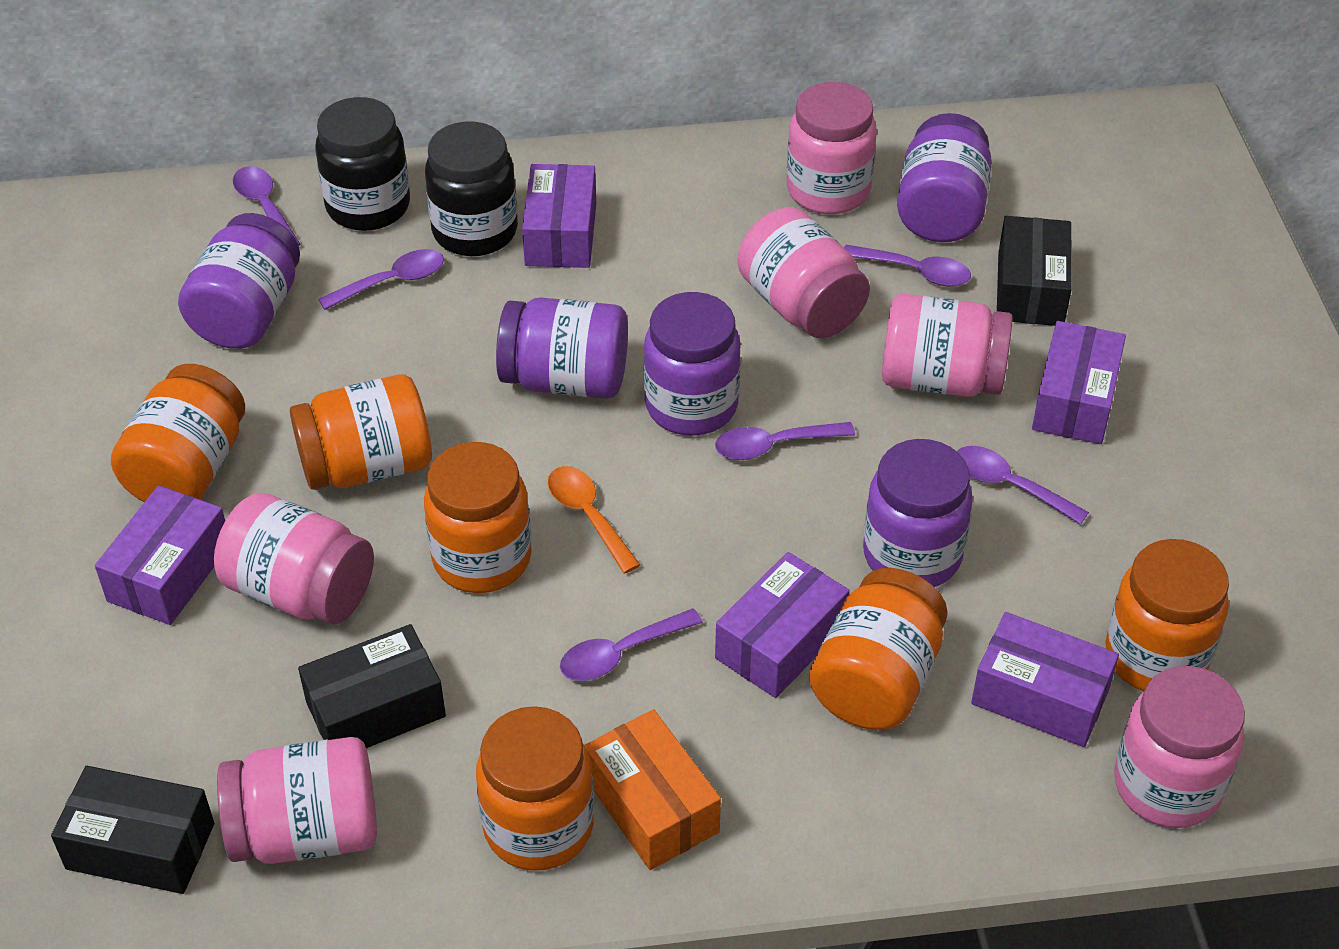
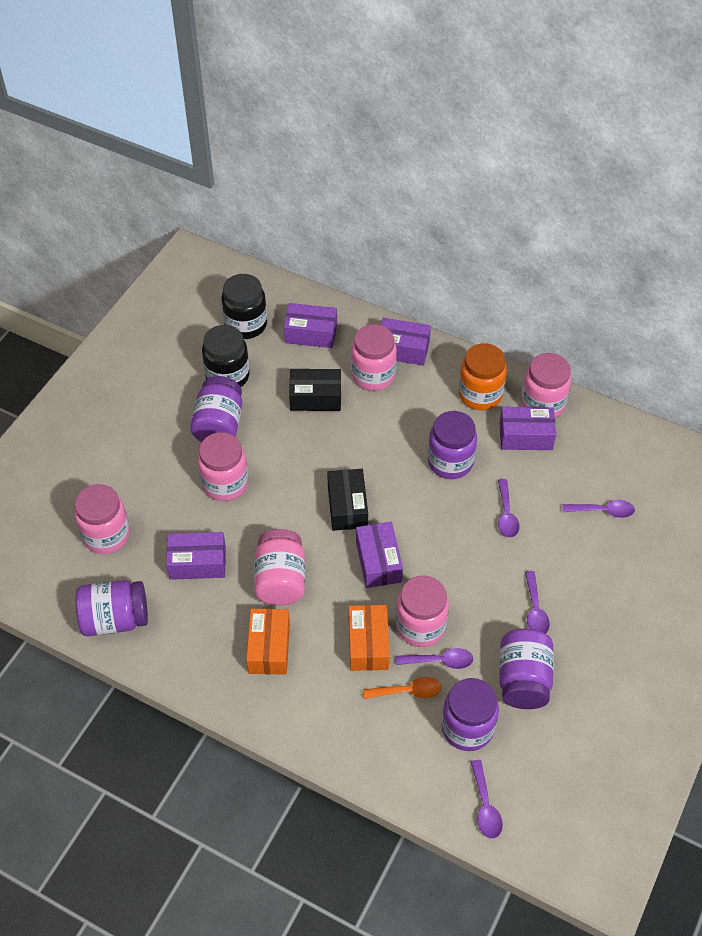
black box: [51,766,214,894] [298,624,446,748] [997,216,1072,326] = 3 -> [289,369,341,411] [327,469,368,531] = 2
orange box: [584,709,721,870] = 1 -> [246,609,290,675] [349,605,390,671] = 2
orange jar: [111,364,245,502] [290,374,432,490] [424,442,532,593] [476,706,594,871] [809,568,948,730] [1105,539,1229,691] = 6 -> [459,343,507,410] = 1
purple spoon: [233,166,301,246] [318,249,444,310] [560,608,703,681] [715,422,855,460] [844,245,971,286] [957,446,1089,525] = 6 -> [396,648,474,669] [471,760,503,839] [498,479,519,538] [525,571,550,633] [563,500,635,518] = 5

